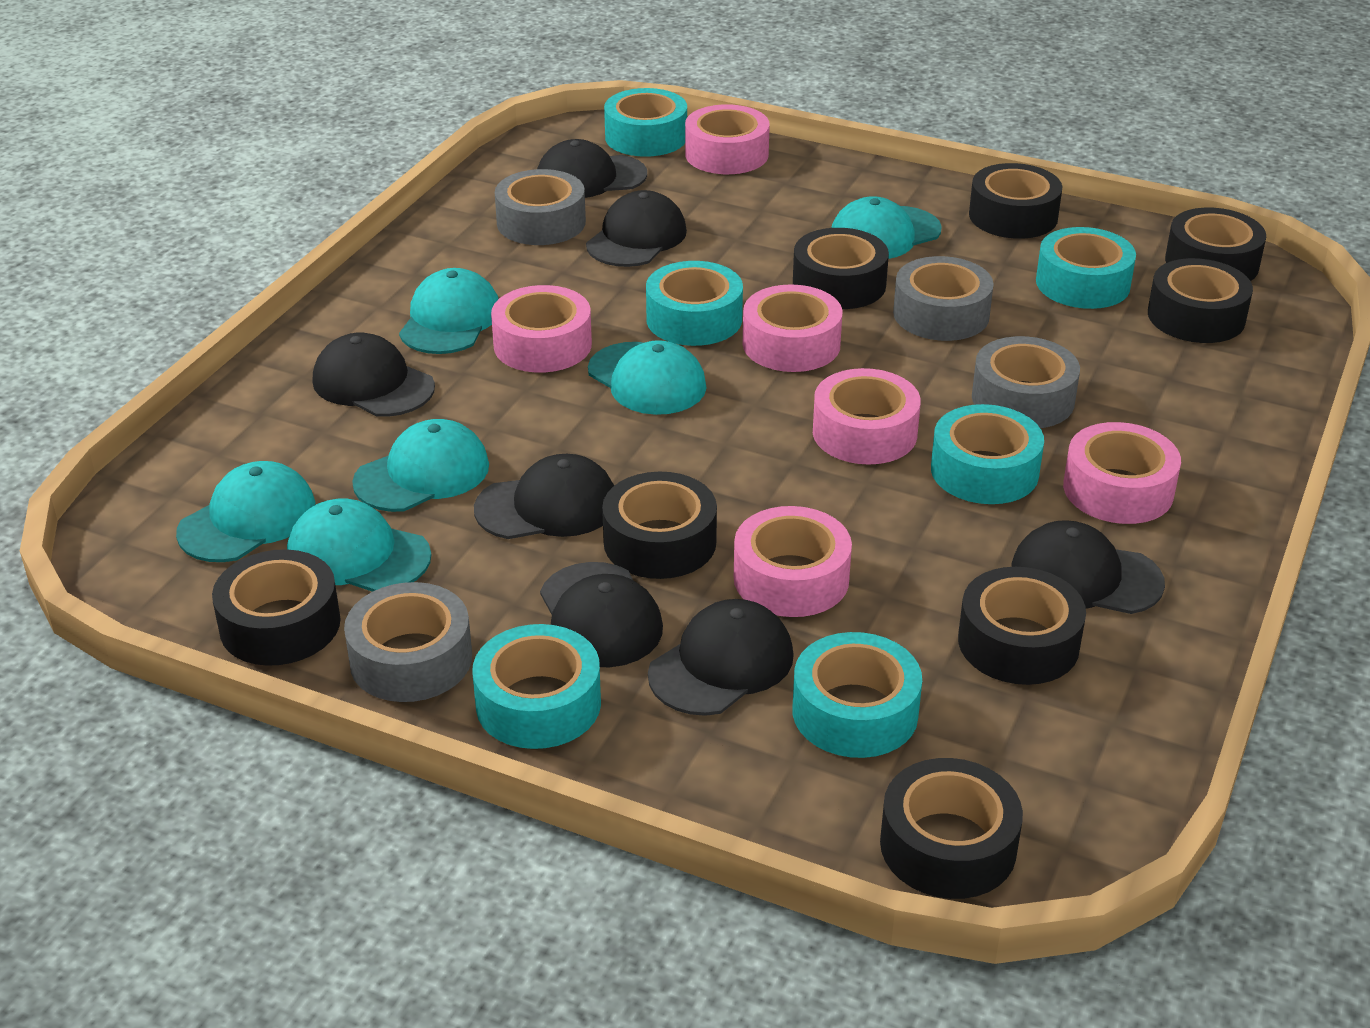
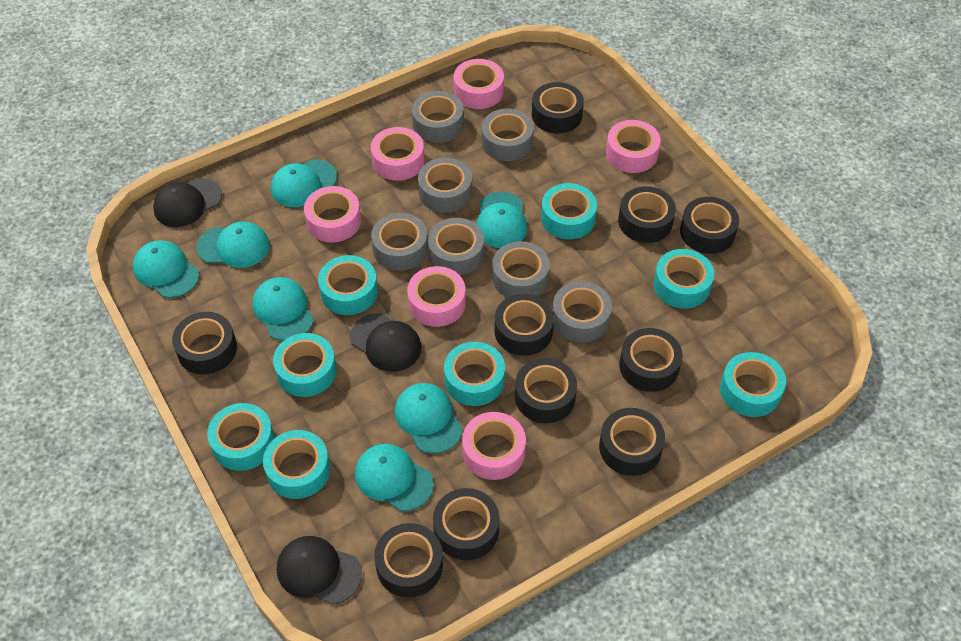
black cap: [313,332,435,417] [474,454,614,539] [537,139,647,198] [540,562,663,667] [586,190,687,267] [648,599,794,716] [1011,520,1165,614] = 7 -> [153,178,222,227] [277,536,362,605] [350,313,421,372] = 3
black tape: [212,549,341,666] [602,472,717,579] [793,228,889,309] [880,758,1023,899] [958,567,1086,685] [969,163,1063,239] [1148,258,1253,343] [1165,208,1266,281] = 8 -> [172,312,237,375] [374,523,443,598] [433,488,500,560] [495,294,554,356] [515,358,577,423] [532,82,584,134] [599,408,665,476] [618,186,676,243] [619,328,683,392] [680,197,739,254] = 10
grey tape: [344,582,472,702] [495,169,586,245] [893,256,994,341] [972,336,1080,428] = 4 -> [371,213,428,271] [412,91,464,143] [418,157,472,213] [428,218,484,275] [482,109,534,161] [492,241,550,298] [552,281,612,343] = 7
turquoise cap: [176,461,316,562] [287,499,431,592] [352,419,489,512] [399,268,499,354] [588,340,706,415] [831,196,942,259] = 6 -> [133,241,199,298] [196,221,270,268] [253,277,314,341] [271,159,337,207] [355,444,434,511] [395,383,462,454] [476,192,527,248] = 7
turquoise tape: [472,624,601,749] [604,88,687,157] [646,261,743,346] [793,632,922,758] [931,404,1044,504] [1036,227,1136,309] = 6 -> [207,403,275,471] [263,430,330,499] [273,333,337,397] [318,255,378,315] [444,342,505,406] [541,183,597,239] [654,249,714,309] [720,352,786,417] = 8

